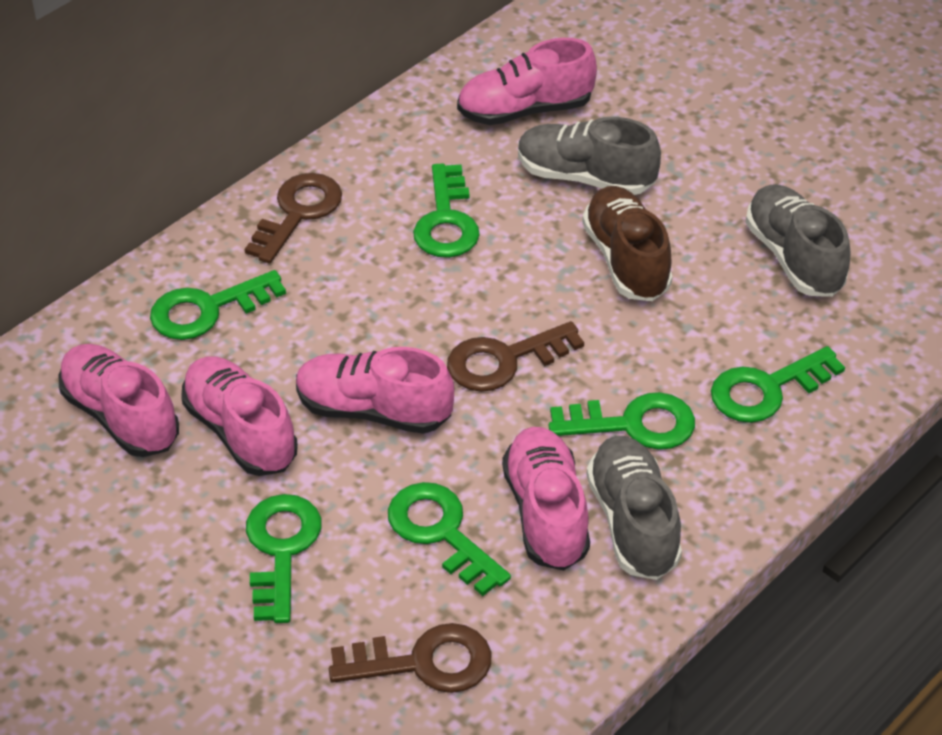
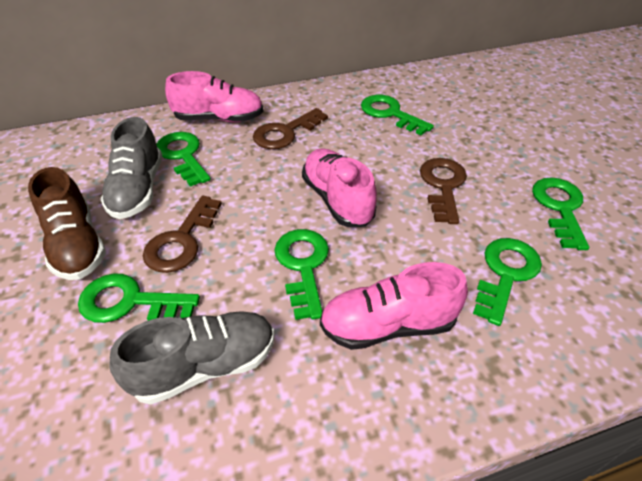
grey shoe: [518,117,661,195] [587,436,682,580] [746,184,850,297] = 3 -> [101,117,162,219] [110,311,274,404] = 2
pink shoe: [59,344,179,457] [181,356,298,476] [296,347,454,434] [457,38,597,125] [502,427,590,571] = 5 -> [165,71,264,122] [302,148,377,227] [320,262,468,350] = 3

